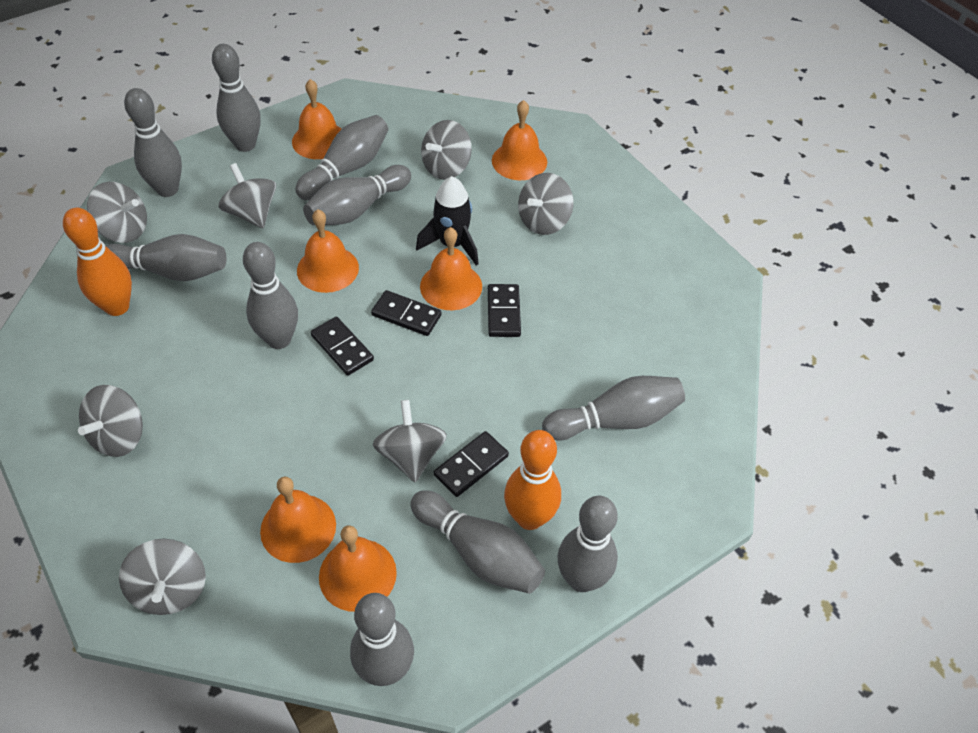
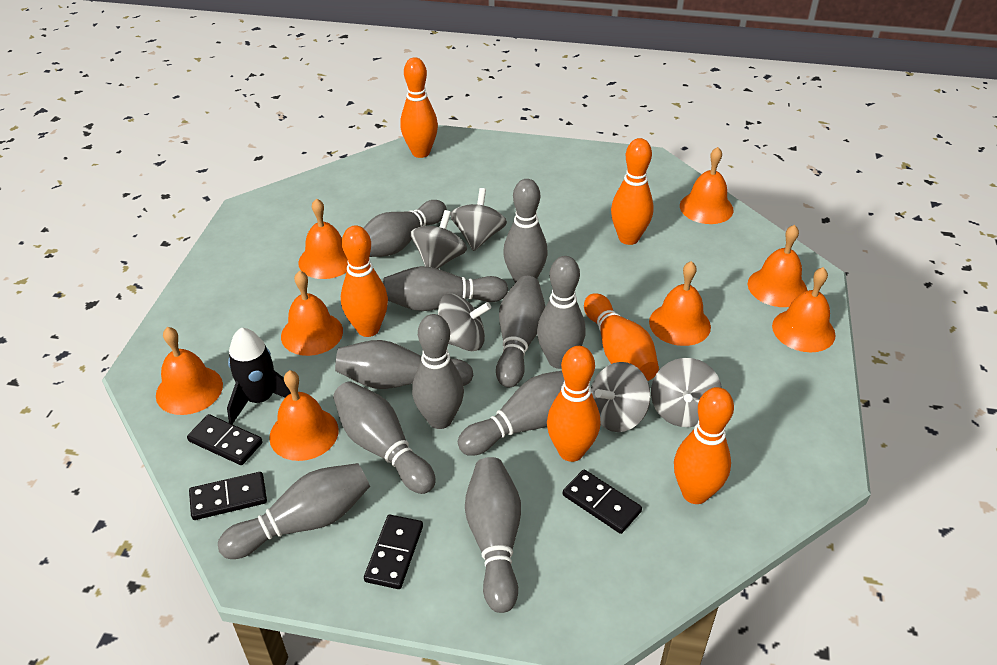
grey bowling pin: [106,234,226,281] [124,88,182,197] [212,44,261,152] [243,242,298,349] [295,115,388,200] [303,165,411,225] [350,593,414,686] [411,490,545,594] [542,376,685,441] [557,496,618,592] = 10 -> [218,463,370,559] [333,381,436,494] [335,340,474,389] [363,200,447,257] [383,266,508,311] [412,314,464,429] [458,371,564,456] [465,457,521,613] [496,276,545,387] [503,179,548,283] [537,256,586,369] = 11
grey spinning top: [78,385,143,457] [87,182,147,243] [119,539,206,615] [219,163,276,228] [373,400,447,482] [421,120,472,180] [518,173,574,235] = 7 -> [411,210,467,269] [438,294,491,351] [450,188,507,251] [591,362,651,432] [651,358,722,427] = 5
orange bell: [260,477,336,563] [292,79,341,159] [297,210,359,293] [319,525,397,612] [420,227,482,310] [492,100,547,180] = 6 -> [156,327,223,415] [269,370,339,461] [281,270,343,356] [298,198,348,279] [649,261,711,346] [680,147,734,224] [748,225,808,307] [772,267,836,352] = 8
orange bowling pin: [63,208,132,316] [504,430,561,530] = 2 -> [341,225,388,337] [400,57,438,158] [547,346,600,462] [584,293,659,381] [611,138,654,245] [674,387,734,504] = 6

